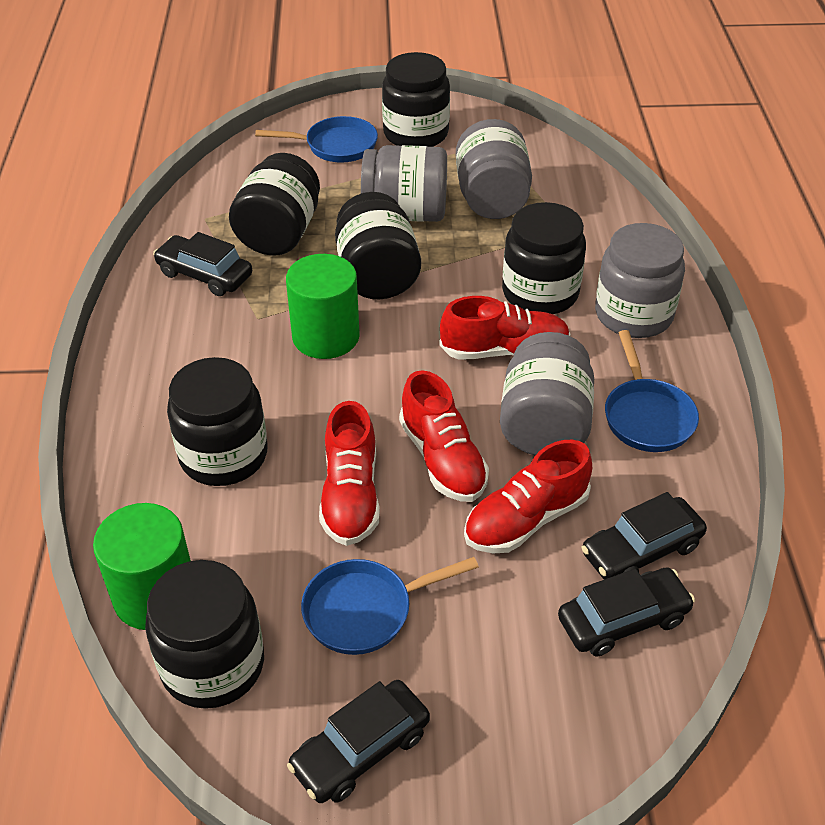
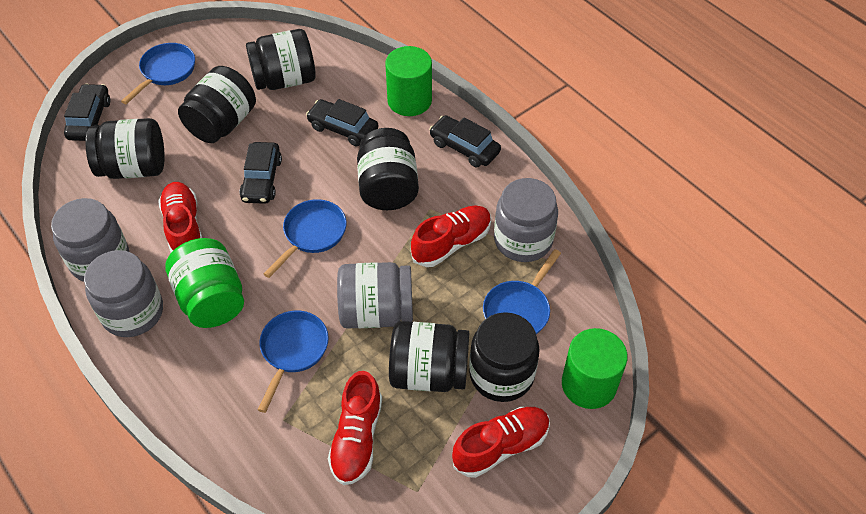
blue pan: [255,116,378,163] [301,557,479,655] [605,330,699,452] = 3 -> [121,43,195,104] [258,311,329,413] [263,199,347,278] [483,249,561,334] = 4
green jar: none = 0 -> [165,238,244,328] = 1

